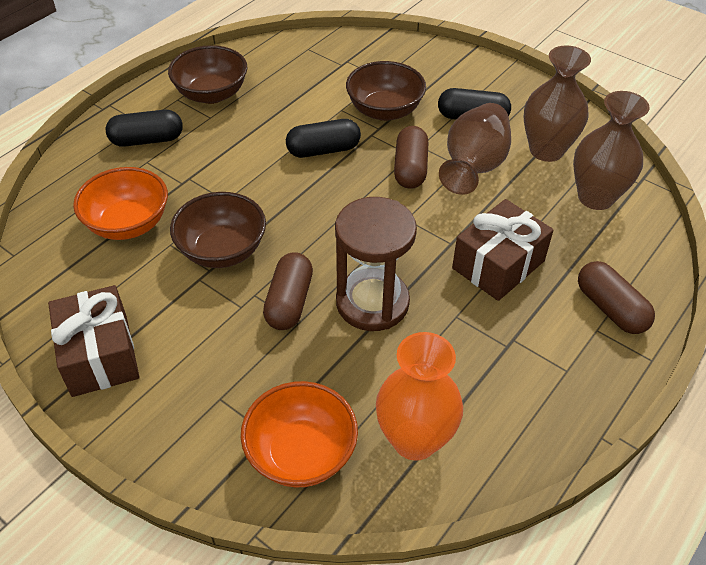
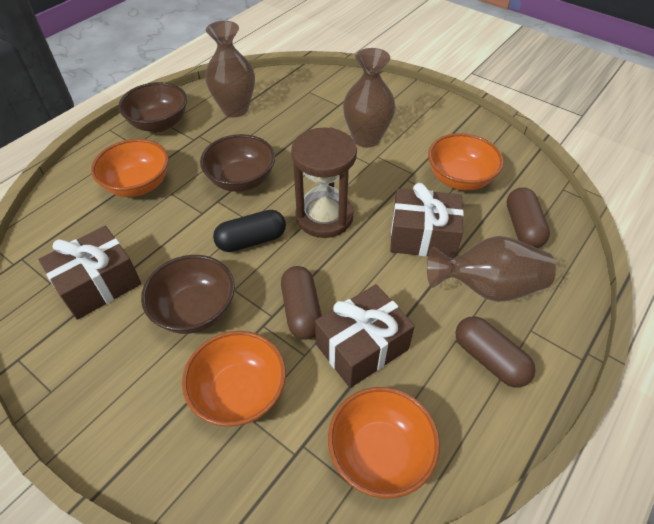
black capsule: [105,110,183,147] [286,119,361,158] [438,88,511,120] = 3 -> [213,210,286,252] = 1
brown gift: [48,285,139,397] [452,199,554,301] = 2 -> [38,226,142,320] [315,284,415,388] [390,183,464,258] = 3
orange bowl: [73,167,168,240] [241,381,358,488] = 2 -> [91,139,169,197] [182,331,286,427] [328,387,440,498] [428,133,504,190] = 4
orange vase: [376,332,463,461] = 1 -> none = 0

